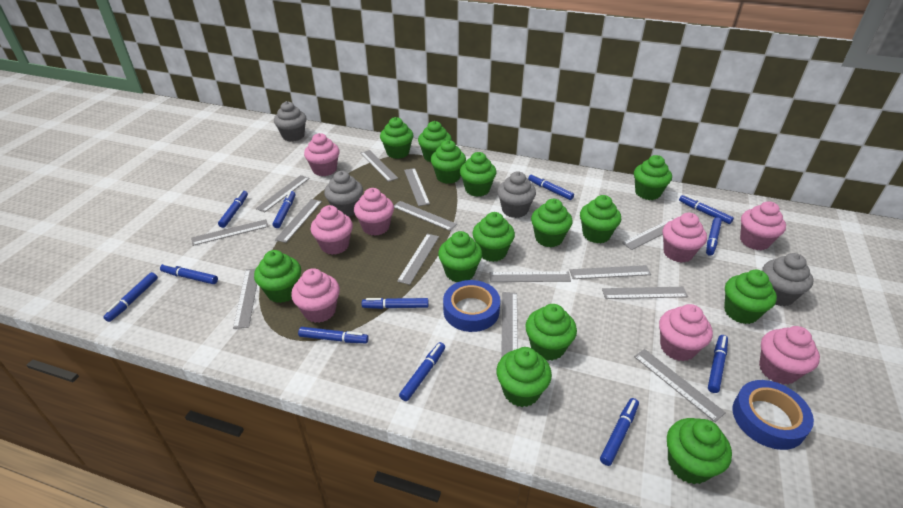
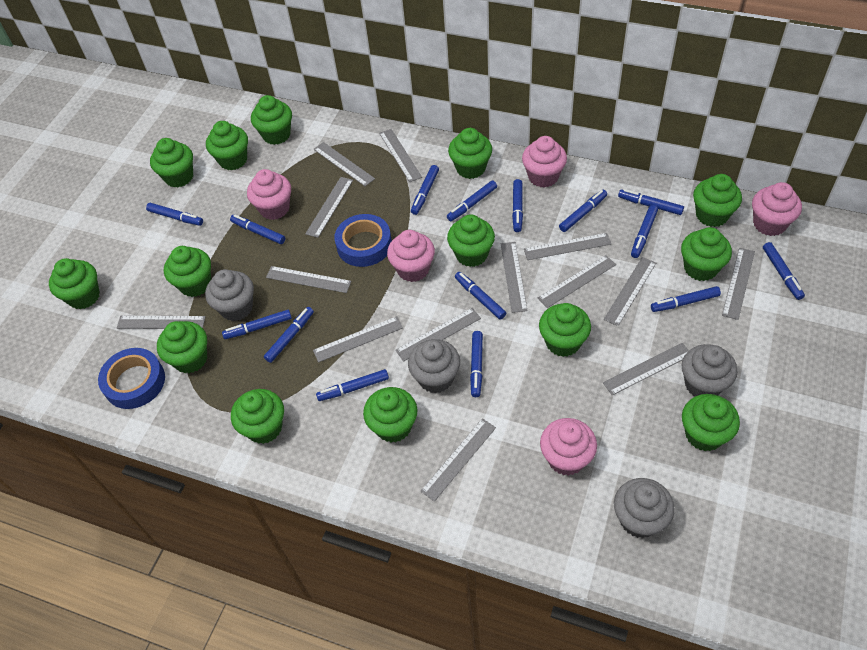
blue marker: [103,272,158,322] [160,263,218,284] [218,191,248,228] [272,191,295,228] [298,327,369,343] [362,298,429,309] [399,342,445,401] [528,174,574,200] [600,398,639,466] [679,195,734,224] [706,217,722,256] [708,335,728,393] = 12 -> [146,203,203,226] [222,310,292,339] [230,215,285,244] [264,307,314,363] [316,369,389,401] [411,165,439,215] [447,180,497,221] [455,272,506,320] [470,331,483,397] [512,179,523,232] [559,190,607,232] [618,189,684,215] [631,205,658,258] [651,286,721,312] [763,242,805,300] = 15
pink cupcake: [291,268,340,323] [304,133,340,176] [311,205,353,255] [354,188,394,236] [659,304,713,361] [662,213,707,263] [740,201,786,250] [759,326,820,385] = 8 -> [247,169,291,220] [387,230,435,282] [522,136,567,188] [540,418,597,476] [752,182,802,236] = 5

